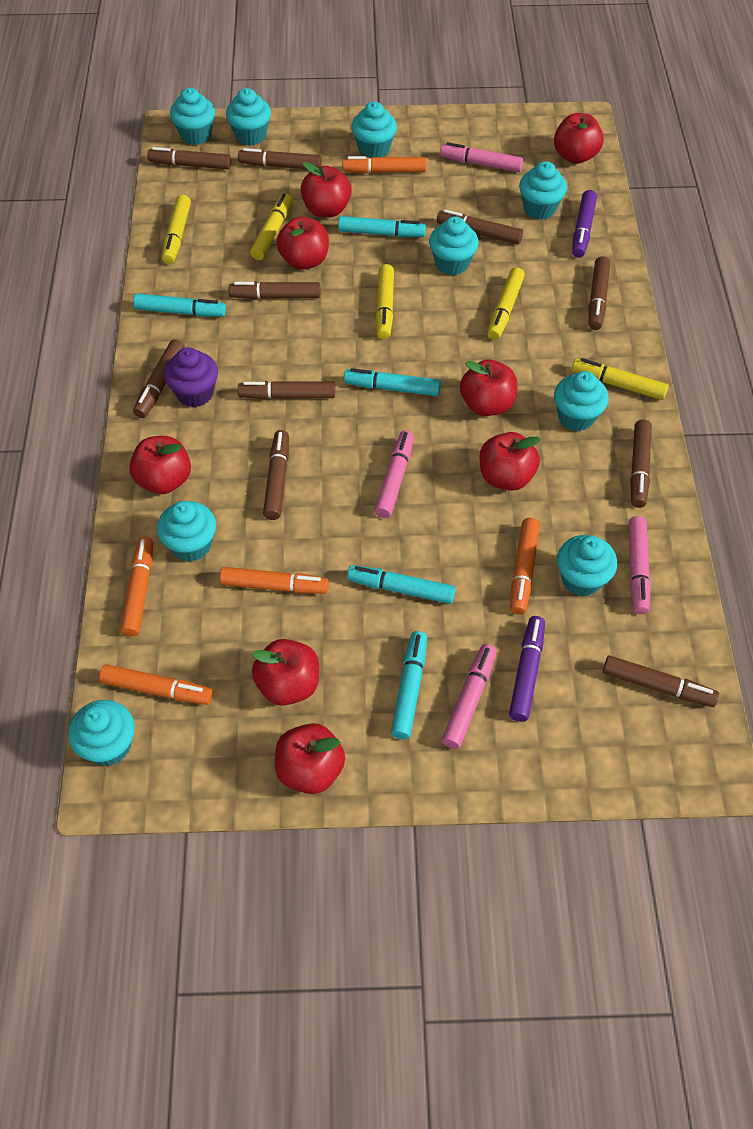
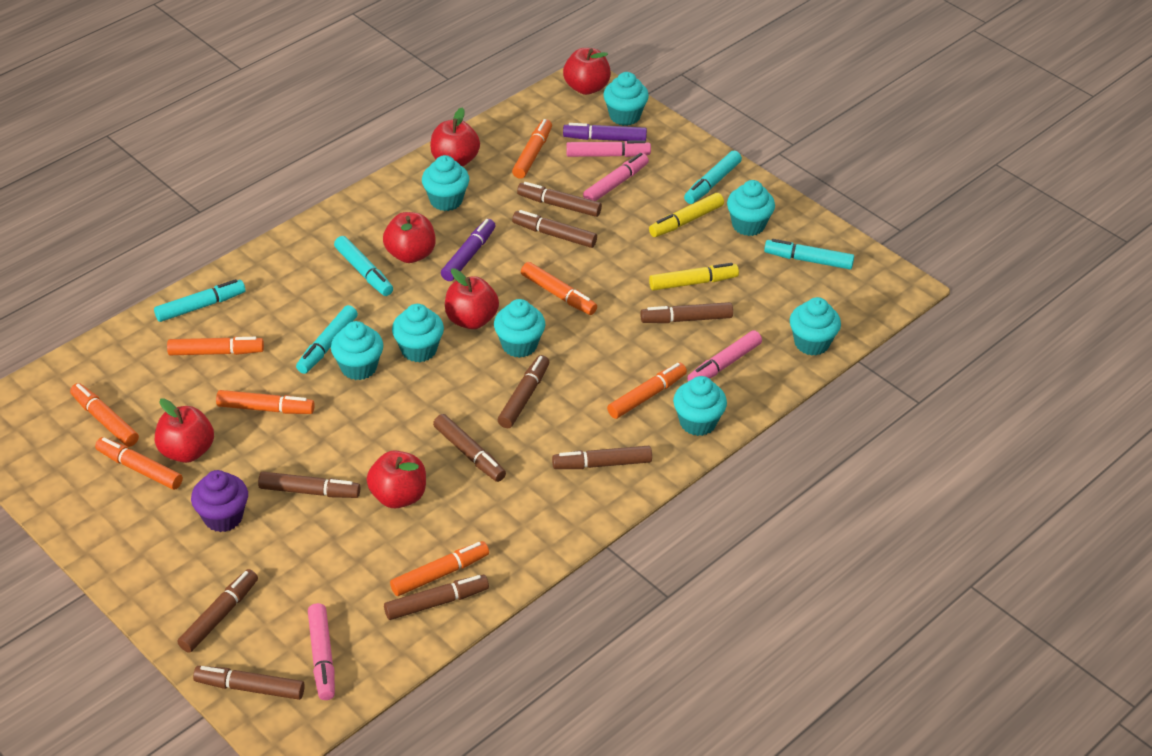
orange marker: [99,664,213,705] [120,537,153,637] [220,567,329,594] [342,156,426,173] [510,518,540,615] = 5 -> [70,383,139,447] [95,437,183,490] [167,337,264,355] [216,390,314,414] [390,541,489,596] [512,119,552,179] [521,262,597,315] [607,363,687,419] = 8
red apple: [129,436,191,494] [252,639,319,706] [275,723,345,794] [276,217,329,270] [301,162,352,217] [460,360,517,416] [480,432,541,491] [554,113,604,164] = 8 -> [155,398,214,463] [367,450,426,508] [383,212,436,263] [430,108,480,167] [445,268,499,329] [563,48,611,95] = 6
turquoise cupcake: [68,700,135,766] [157,501,216,562] [170,88,215,145] [226,88,271,145] [351,102,397,158] [429,216,479,276] [519,161,567,220] [554,371,609,431] [557,535,617,597] = 9 -> [331,321,383,380] [392,304,444,362] [422,155,469,211] [494,299,545,358] [603,72,649,126] [673,376,727,436] [727,180,775,236] [790,297,841,356] = 8
yellow marker: [162,195,191,264] [250,193,292,260] [376,264,394,339] [487,267,525,340] [572,358,669,400] = 5 -> [649,193,724,237] [649,263,739,291] = 2

